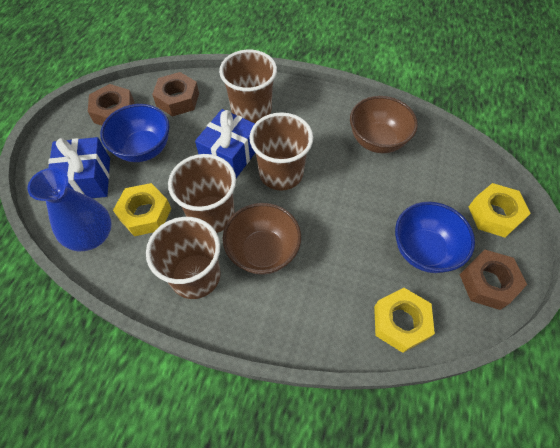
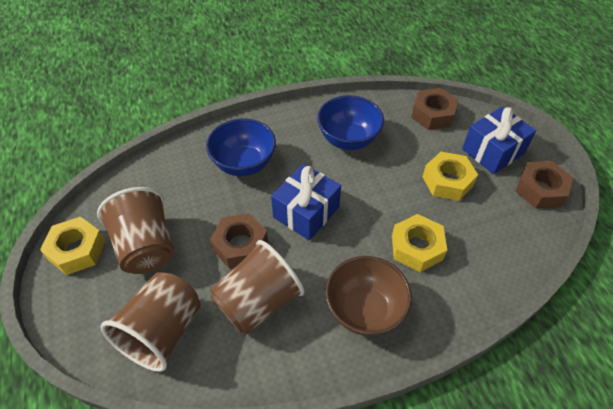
blue vase: [27,168,112,251] = 1 -> none = 0
brown bowl: [223,203,301,275] [350,96,418,153] = 2 -> [325,256,412,336] = 1
brown cup: [146,217,221,299] [168,154,236,233] [219,49,277,123] [249,112,313,190] = 4 -> [97,187,174,274] [101,272,201,372] [210,240,305,334] = 3

